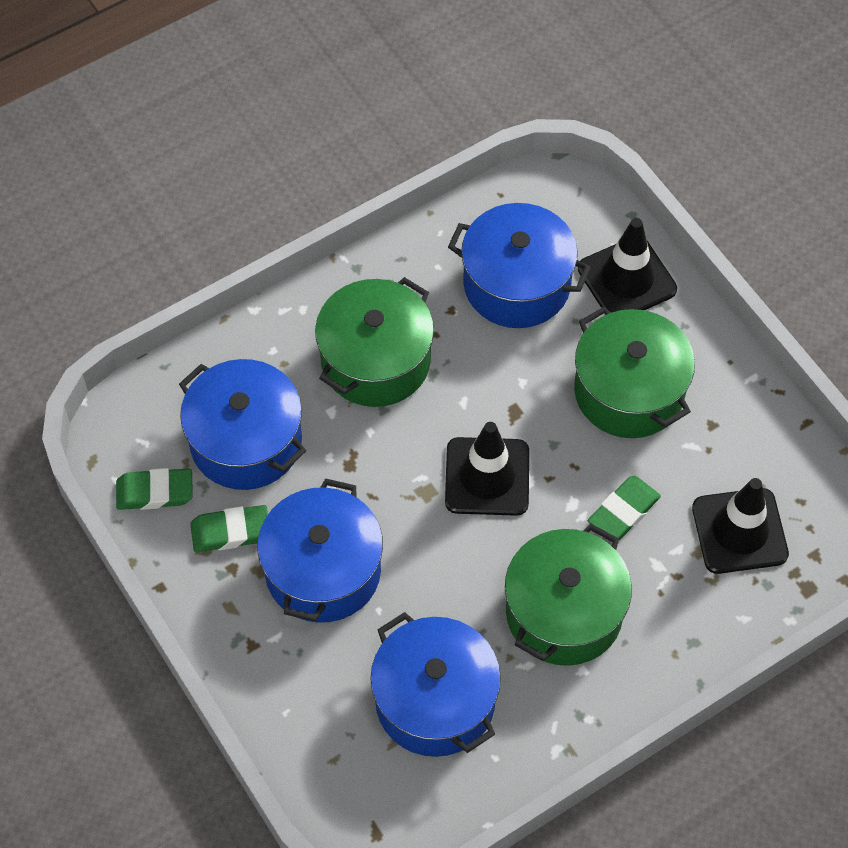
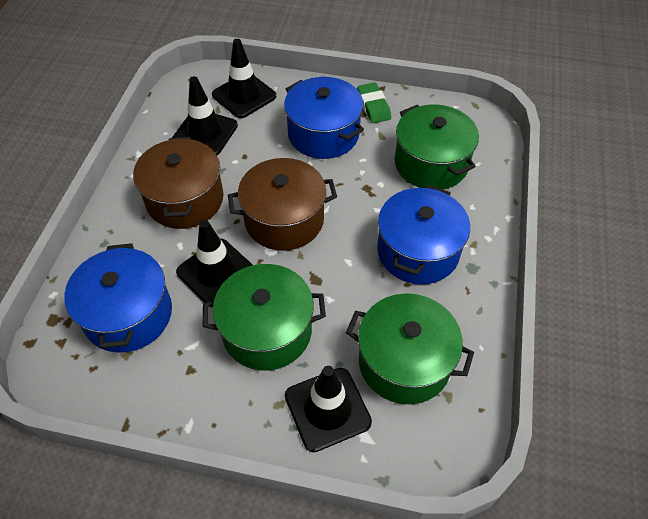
black traffic cone: [445,422,529,516] [578,218,677,313] [692,478,789,574] = 3 -> [172,76,238,155] [176,220,253,307] [212,39,276,118] [285,366,372,452] = 4
blue pot: [179,359,306,490] [257,478,383,623] [370,612,501,757] [448,203,591,328] = 4 -> [64,243,172,353] [284,77,364,159] [377,185,470,284] = 3
brown pot: none = 0 -> [133,137,224,229] [228,158,337,251] = 2
green eraser: [116,468,193,510] [190,505,268,552] [588,476,661,540] = 3 -> [357,82,391,123] = 1

